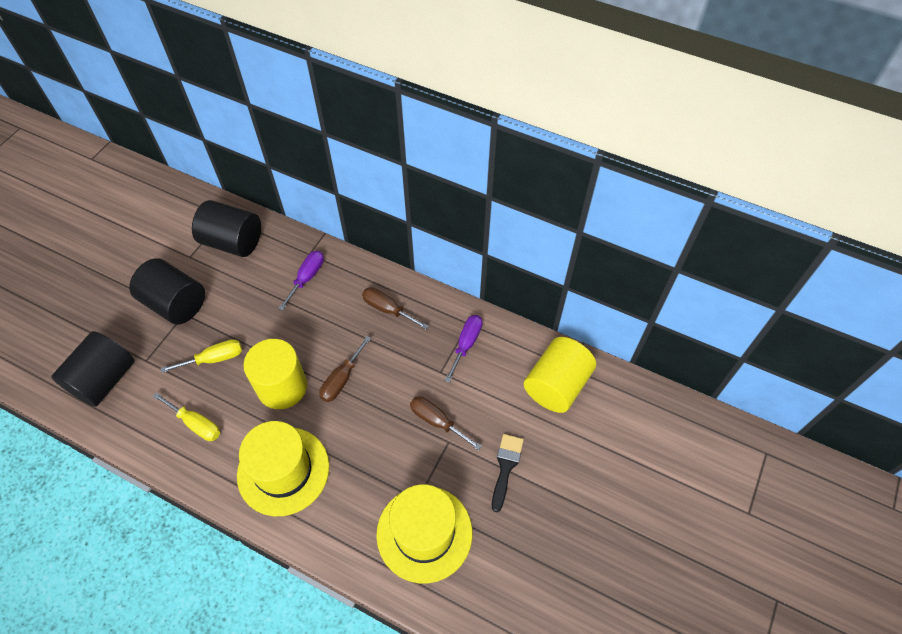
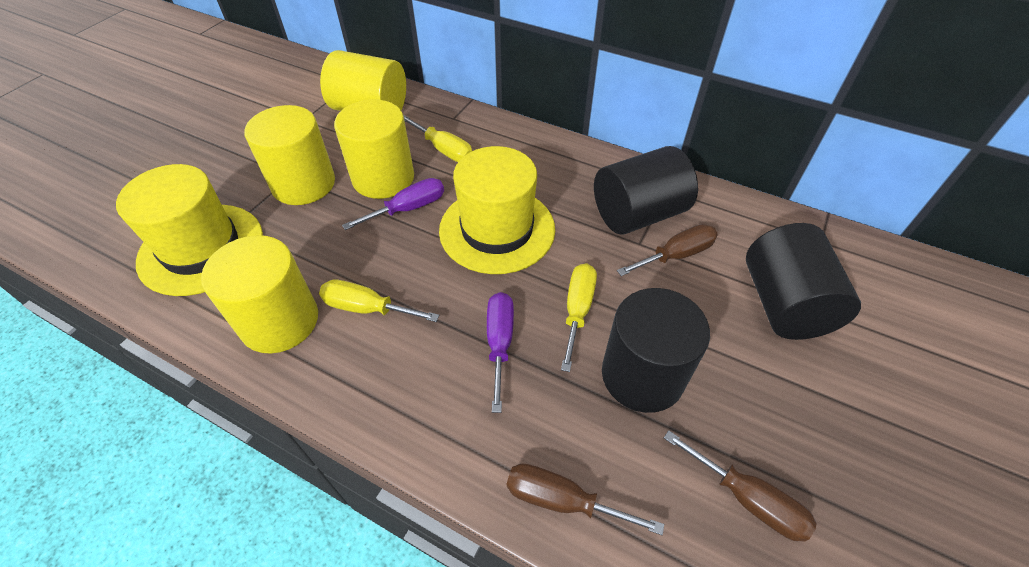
black brush: [492,434,524,512] = 1 -> none = 0
yellow cylinder: [243,339,307,409] [524,337,596,413] = 2 -> [201,235,318,354] [244,105,335,205] [320,50,406,111] [334,100,414,199] = 4
yellow screwdriver: [152,392,220,441] [160,339,242,373] = 2 -> [319,280,439,322] [403,115,472,162] [561,263,597,372] = 3

